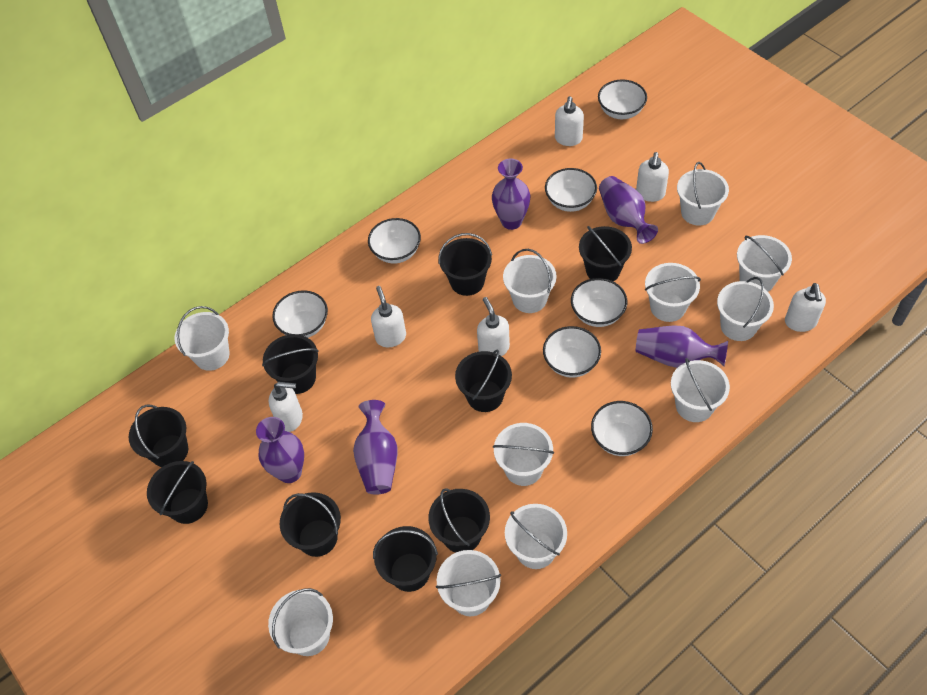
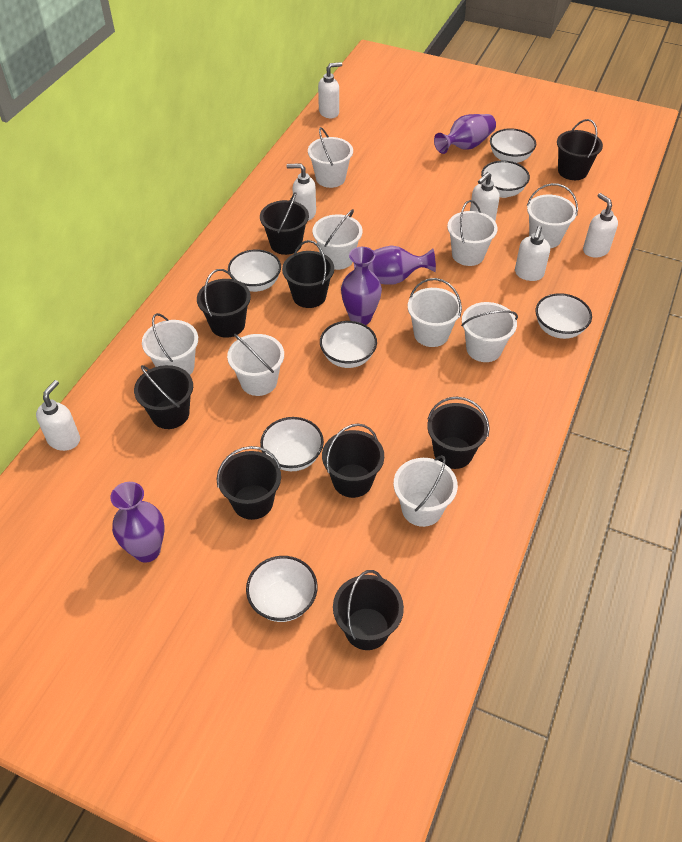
purple vase: [256,417,304,483] [353,400,397,495] [492,159,530,230] [599,176,658,244] [636,325,728,368] = 5 -> [110,482,165,563] [341,247,382,325] [354,246,436,285] [434,114,496,154] = 4
white bucket: [175,306,230,371] [268,588,333,656] [436,550,501,616] [493,423,554,486] [503,249,557,313] [505,504,567,569] [645,263,701,322] [671,358,730,422] [677,162,729,226] [717,277,774,341] [737,235,792,292] = 11 -> [142,313,198,375] [227,334,284,396] [308,127,353,188] [313,209,362,270] [394,455,458,527] [408,278,462,347] [447,200,498,266] [461,302,518,362] [527,183,578,248] = 9

